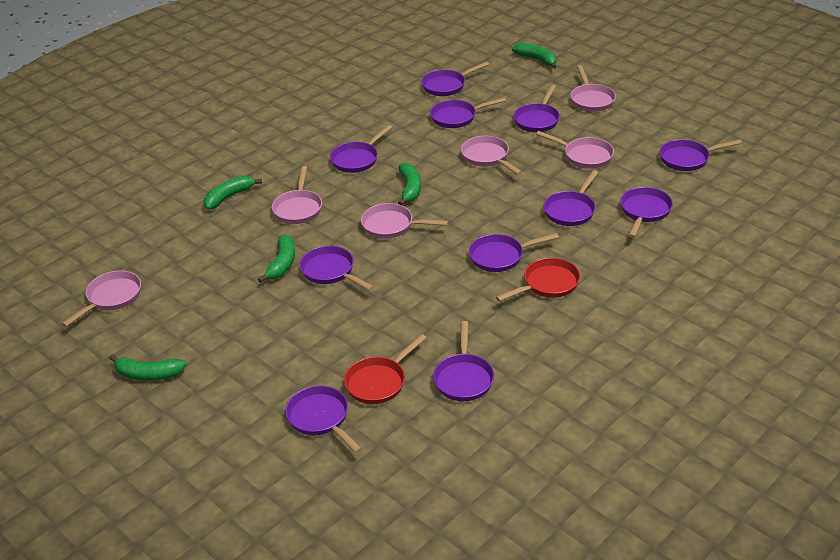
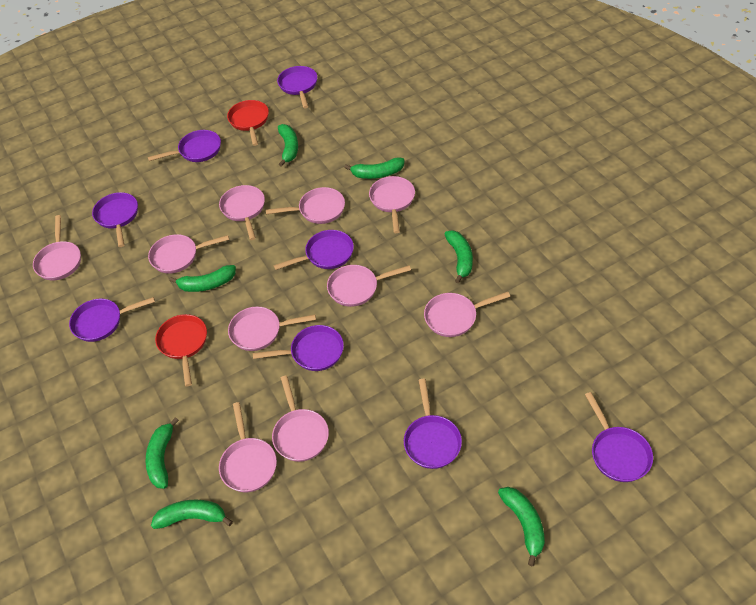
green banana: [109,354,186,381] [204,176,262,210] [258,234,295,283] [398,163,421,205] [512,43,556,69] = 5 -> [146,417,179,489] [151,500,233,529] [170,265,236,292] [278,124,298,167] [344,157,405,179] [445,231,473,283] [498,487,545,566] = 7
pink pan: [62,270,141,327] [272,166,322,224] [361,203,448,239] [461,136,522,175] [536,131,614,169] [570,65,616,112] = 6 -> [33,215,81,280] [148,234,229,274] [219,185,265,240] [219,402,277,492] [228,307,316,351] [266,187,345,224] [272,375,329,462] [327,265,411,307] [369,176,415,233] [424,292,510,337] = 10
purple pan: [285,385,362,453] [300,246,374,291] [330,125,392,173] [421,62,489,96] [430,97,506,128] [433,321,494,401] [469,233,559,272] [513,84,560,132] [544,170,598,226] [620,187,673,238] [660,139,742,171] = 11 -> [69,297,155,342] [92,192,138,247] [148,130,221,162] [253,325,344,371] [274,230,354,270] [277,66,317,108] [404,379,462,469] [585,392,653,482] = 8

